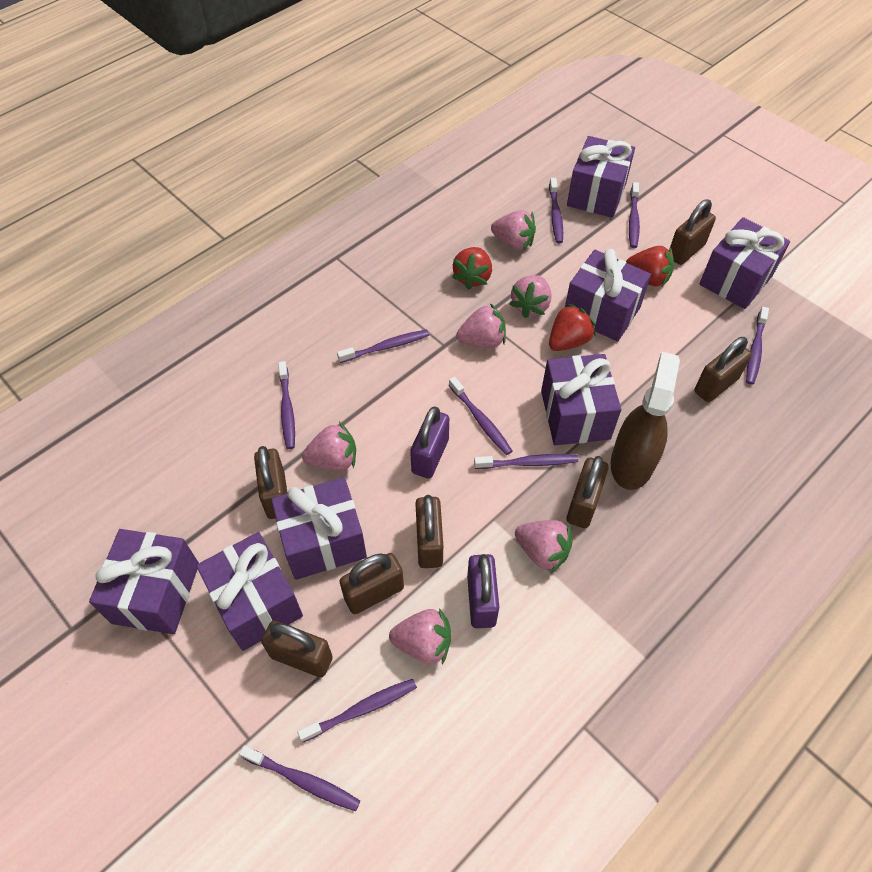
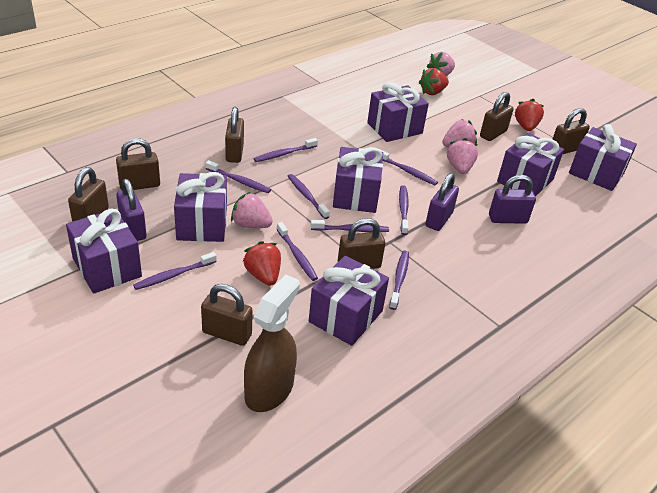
pink strawberry: [302,422,356,470] [389,608,451,664] [456,303,506,348] [491,210,536,251] [509,275,551,318] [515,520,573,573] = 6 -> [231,192,273,228] [427,52,455,76] [442,119,477,147] [447,138,478,174] = 4
purple padlock: [410,407,449,479] [467,554,499,628] = 2 -> [116,179,147,241] [425,173,459,231] [489,175,536,224] = 3

